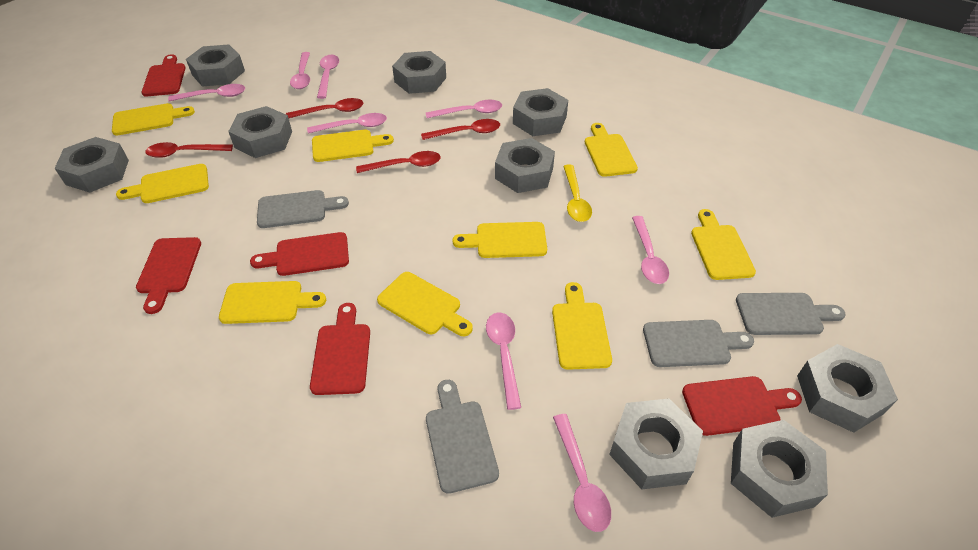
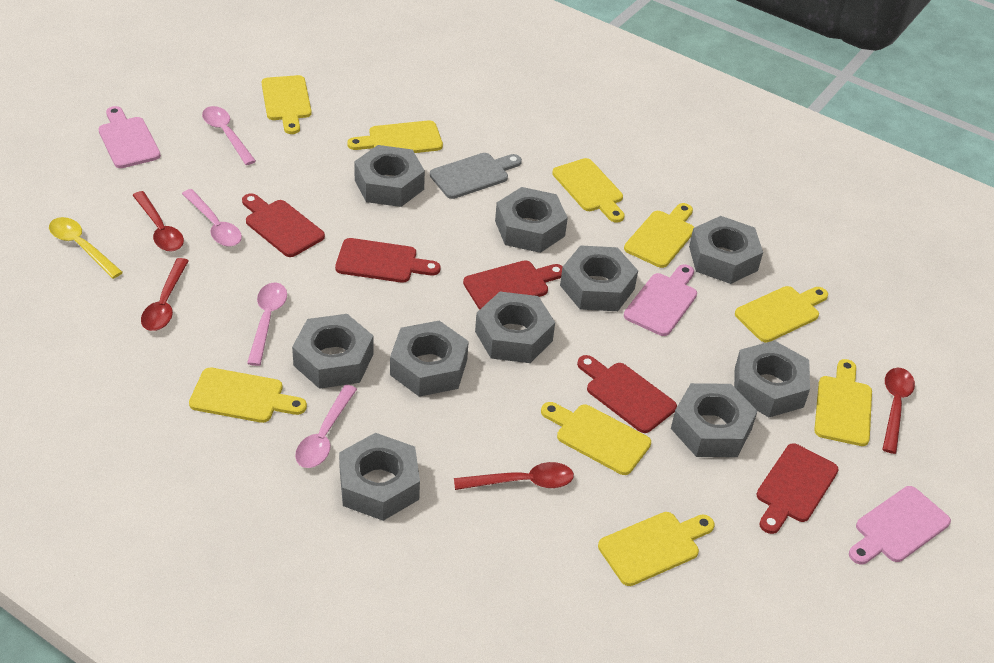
grey cutting board: [257,190,349,228] [426,380,499,494] [643,320,754,367] [736,293,846,335] = 4 -> [430,153,522,199] = 1
grey nut: [54,137,129,193] [186,45,245,87] [228,106,292,158] [392,51,446,94] [495,138,555,193] [513,88,568,136] [609,398,703,489] [731,420,828,518] [797,344,898,433] = 9 -> [292,314,373,389] [339,433,420,521] [354,145,425,207] [390,321,469,397] [475,292,555,363] [495,187,568,253] [560,245,638,311] [671,383,757,457] [689,216,763,284] [734,340,810,417] = 10
pink cutting board: none = 0 -> [98,106,161,168] [624,264,697,336] [849,486,951,564] = 3
pink spoon: [168,84,245,101] [290,52,310,89] [307,113,387,134] [317,55,339,99] [426,100,502,118] [486,312,521,410] [553,414,611,532] [632,216,669,284] = 8 -> [182,189,242,247] [202,106,256,165] [247,283,287,366] [295,385,357,468] = 4

